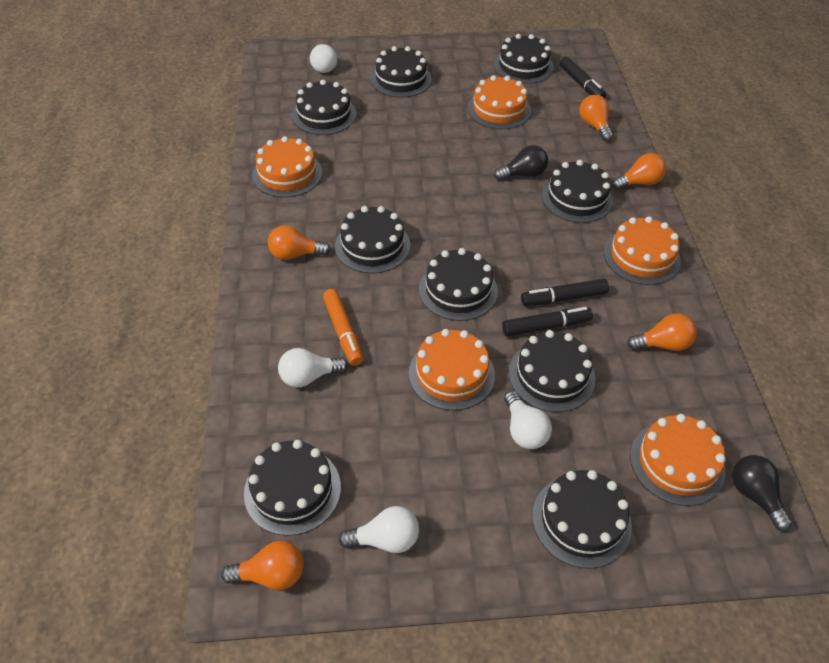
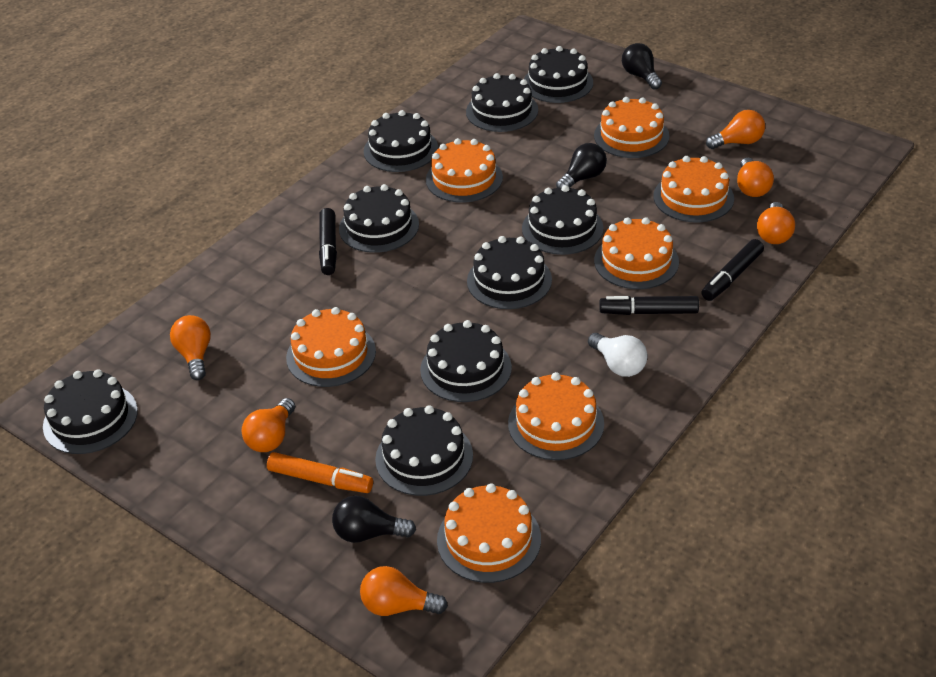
black light bulb: [494,145,548,180] [732,455,792,531] = 2 -> [332,496,416,543] [556,143,607,188] [622,43,662,90] = 3
orange cake: [252,136,322,197] [409,329,495,411] [468,75,531,129] [604,216,681,285] [630,414,726,506] = 5 -> [286,307,376,387] [426,138,503,203] [437,483,541,583] [508,372,604,460] [594,97,669,158] [594,217,679,289] [654,156,734,222] = 7
orange light bulb: [221,541,304,590] [268,225,330,260] [579,95,613,141] [612,153,666,190] [627,313,697,351] = 5 -> [170,315,211,380] [242,398,295,452] [360,566,448,616] [706,110,765,149] [737,158,774,197] [757,202,795,244] = 6
white light bulb: [278,348,348,387] [310,44,337,73] [338,506,419,553] [504,391,552,449] = 4 -> [588,333,648,377] = 1

